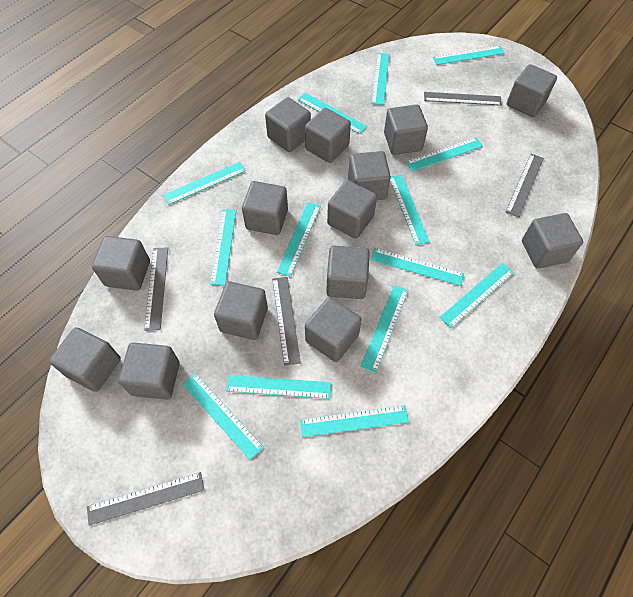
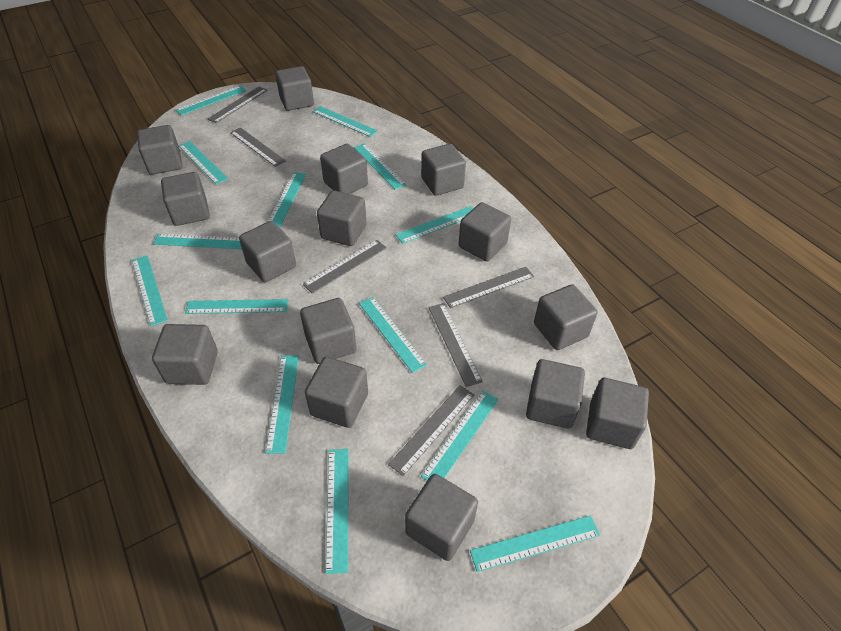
grey cube: [49,327,121,392] [92,236,150,291] [119,342,180,400] [214,281,268,340] [242,181,288,235] [265,97,311,152] [305,108,351,163] [305,297,362,362] [326,246,370,299] [327,180,377,239] [348,151,391,200] [384,104,428,155] [507,64,557,117] [522,213,583,269] = 14 -> [137,125,182,175] [152,324,218,385] [161,172,210,226] [239,221,296,282] [275,66,314,111] [300,298,357,364] [305,357,368,428] [317,190,367,246] [320,144,368,194] [405,474,478,561] [421,144,466,196] [459,202,511,262] [526,359,585,429] [534,285,597,350] [586,378,649,449] = 15
grey ruler: [87,472,204,526] [144,247,168,331] [272,277,301,366] [424,92,502,106] [506,154,544,217] = 5 -> [208,87,267,123] [230,128,286,167] [303,240,387,294] [388,385,474,476] [429,303,483,387] [443,267,534,308] = 6

